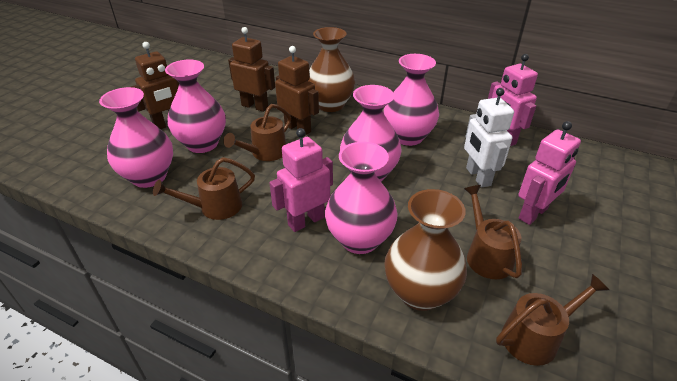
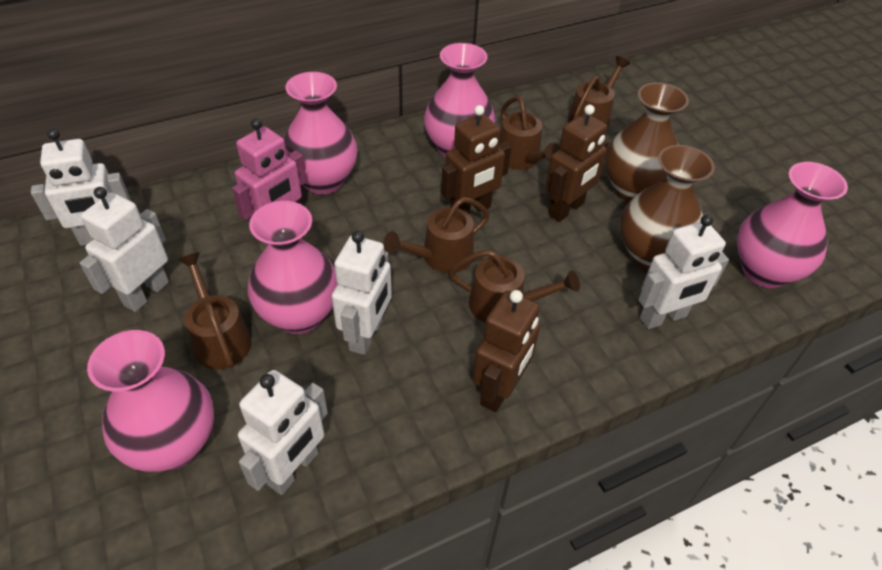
brown watering can: [153,157,255,220] [223,104,291,161] [464,185,522,279] [496,274,609,366] = 4 -> [178,252,251,369] [383,197,490,273] [449,250,580,323] [499,96,560,170] [568,56,630,130] = 5
pink robot: [269,128,333,232] [488,54,538,146] [518,121,581,225] = 3 -> [232,118,307,220] = 1
white robot: [464,88,514,187] = 1 -> [31,129,131,246] [80,187,169,312] [238,370,328,495] [332,231,392,355] [638,215,729,329] = 5

